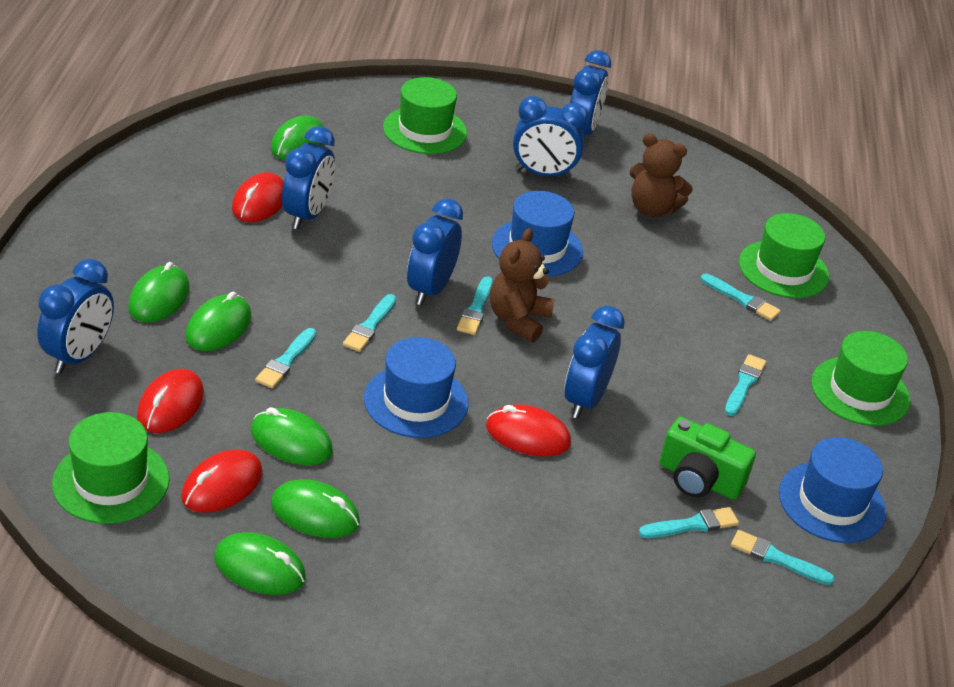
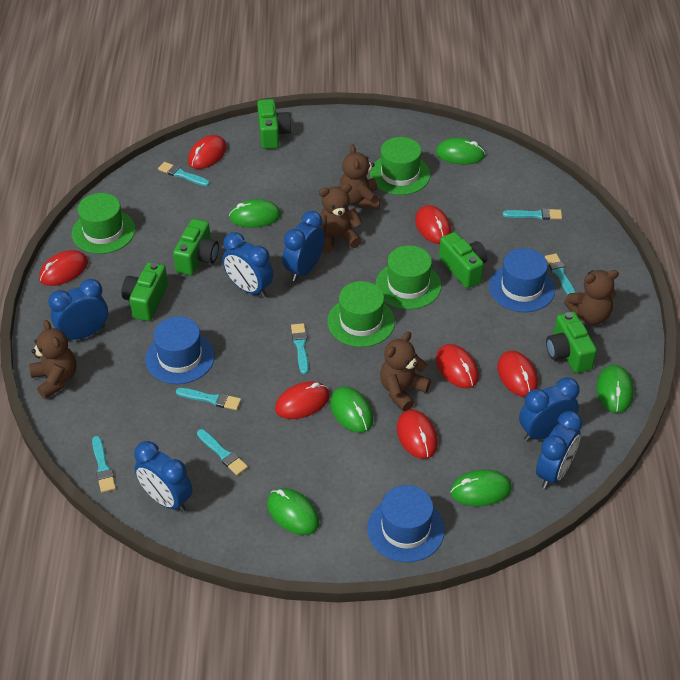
brown teddy bear: [490,228,554,343] [629,133,693,217] = 2 -> [29,320,76,399] [319,184,362,253] [340,144,380,209] [380,331,431,411] [564,270,619,325] = 5
green camera: [660,417,756,500] = 1 -> [122,262,168,321] [173,219,219,275] [257,99,292,149] [439,232,487,288] [546,311,597,373] = 5
red mouse: [137,369,204,433] [181,450,263,513] [232,172,284,222] [486,404,571,457] = 4 -> [39,250,88,286] [188,135,227,169] [275,381,330,419] [397,409,438,459] [415,205,452,244] [436,344,479,388] [497,351,538,397] = 7

